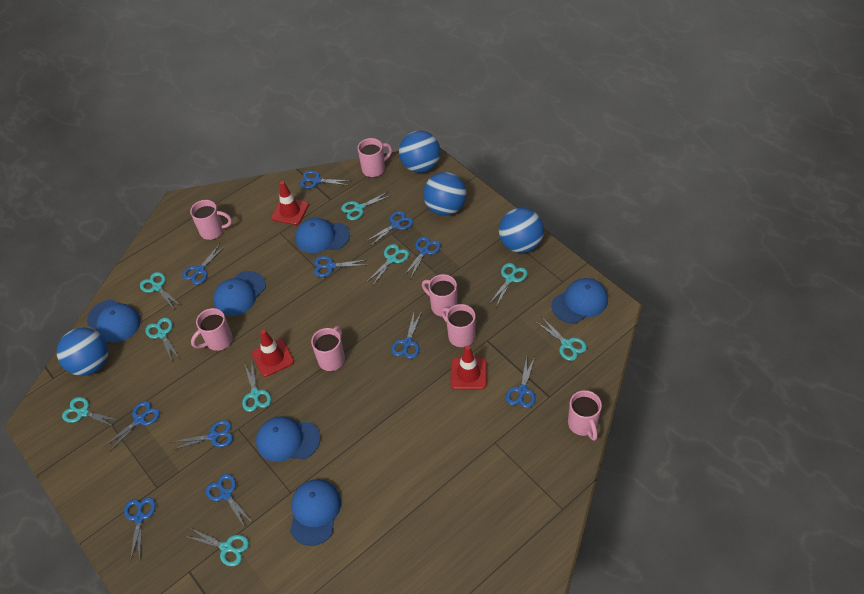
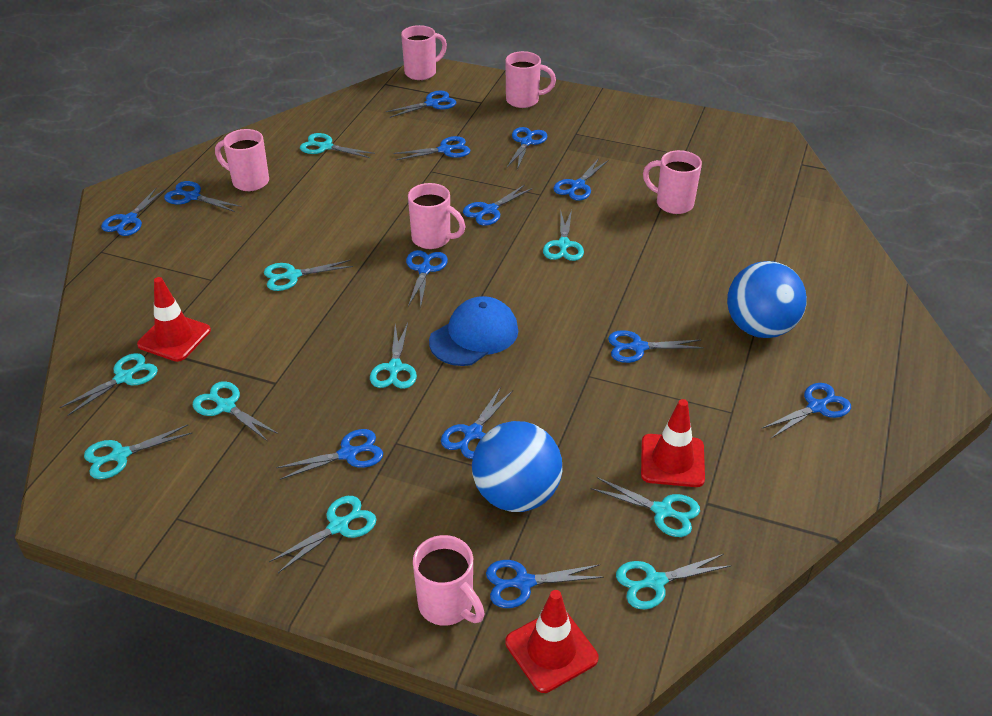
blue ball: [57,328,108,376] [399,131,440,173] [423,172,466,216] [499,208,544,253] = 4 -> [472,421,562,512] [727,261,807,338] = 2
blue cap: [87,300,141,342] [213,271,266,316] [256,416,320,462] [290,479,341,546] [295,218,350,253] [552,278,608,324] = 6 -> [429,296,518,366] = 1
blue scissors: [104,401,160,451] [124,497,156,562] [172,420,233,450] [182,245,226,285] [206,474,253,528] [300,171,351,189] [314,256,368,277] [365,211,413,246] [391,311,422,359] [404,236,441,279] [506,357,536,408] = 11 -> [101,188,166,236] [164,181,242,212] [276,429,383,480] [385,91,456,118] [393,136,470,160] [406,250,448,307] [441,387,513,459] [463,185,533,225] [486,560,604,608] [507,127,547,170] [553,158,608,201] [608,330,704,363] [762,383,851,438] = 13
pink mug: [190,200,232,240] [191,308,232,351] [311,326,345,371] [357,138,392,177] [422,274,457,317] [441,304,475,347] [568,390,602,441] = 7 -> [215,129,269,191] [401,25,447,80] [408,183,465,249] [413,535,485,626] [505,51,556,108] [643,150,702,214] = 6
turquoise scissors: [62,397,120,427] [140,272,181,309] [145,318,179,361] [185,528,249,566] [242,362,271,412] [341,191,392,220] [367,244,409,285] [489,263,528,307] [536,318,587,361] = 9 -> [59,353,158,416] [84,425,192,479] [192,381,278,441] [264,260,353,291] [269,496,377,573] [300,133,375,158] [370,323,417,389] [543,210,584,261] [590,477,700,537] [616,554,730,609] = 10

